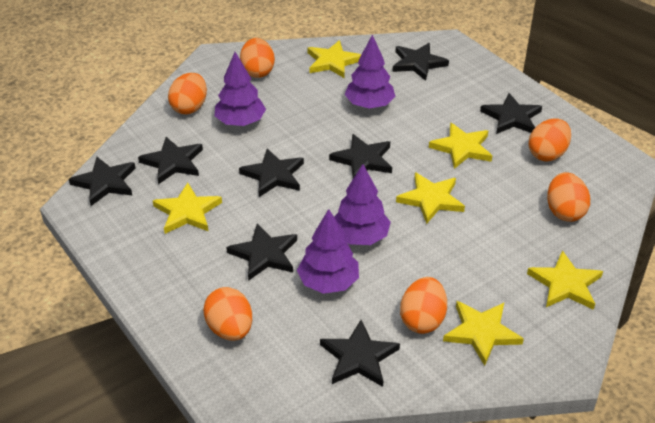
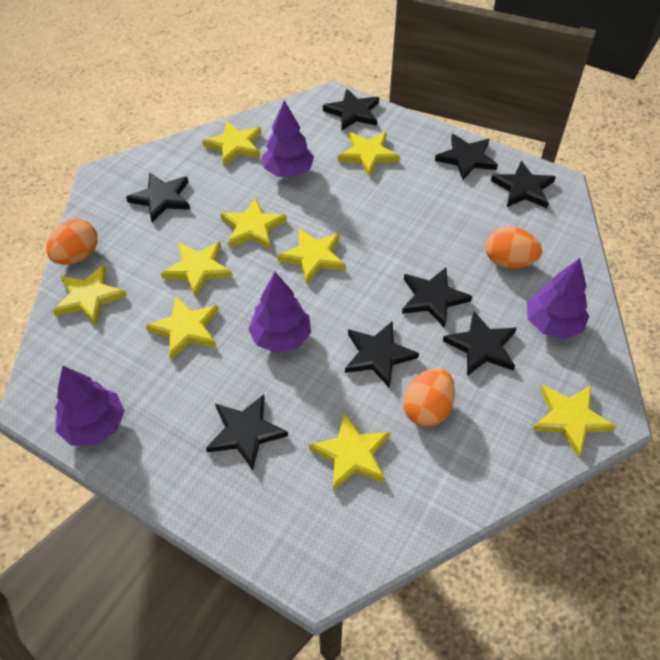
orange egg: [168,73,207,114] [203,287,252,341] [240,38,275,78] [400,277,447,334] [529,118,571,162] [547,172,590,222] = 6 -> [46,219,98,265] [404,368,455,427] [485,226,542,269] = 3
yellow star: [153,183,222,234] [308,40,361,78] [396,172,465,224] [429,123,492,169] [443,301,524,366] [527,251,603,310] = 6 -> [53,265,127,325] [146,296,219,360] [161,242,232,298] [202,121,261,166] [220,198,287,249] [277,228,346,284] [309,413,390,491] [338,132,400,176] [533,385,616,457] = 9

